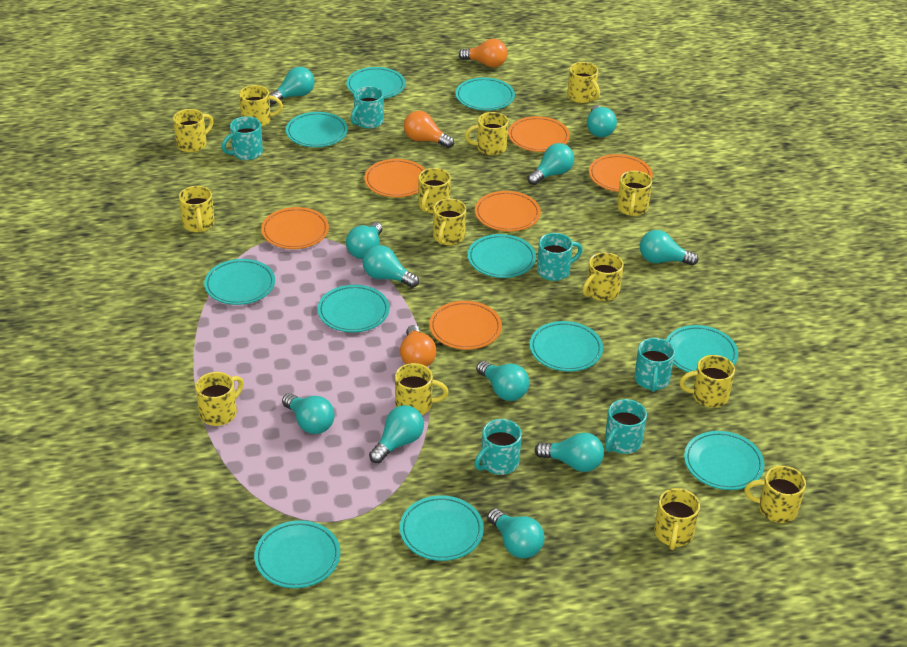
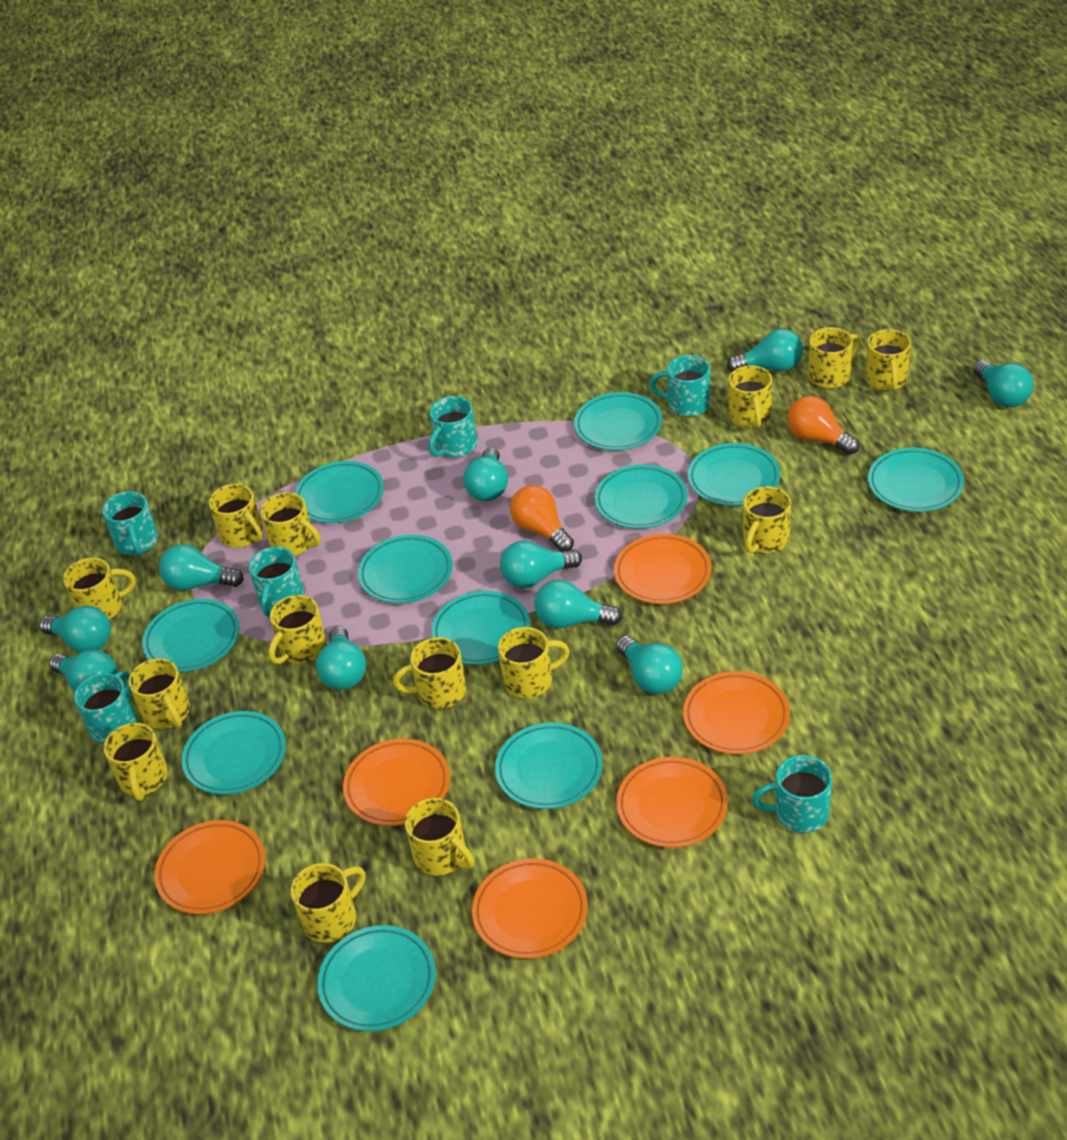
orange light bulb: [400,325,437,367] [404,111,454,148] [459,39,508,67] = 3 -> [510,485,574,551] [787,396,859,455] = 2
turquoise light bulb: [269,67,315,104] [282,393,335,434] [346,222,383,259] [362,245,419,288] [369,405,424,463] [476,361,529,401] [487,508,544,559] [527,143,574,185] [535,433,604,472] [587,105,617,137] [640,230,698,266] = 11 -> [39,605,111,653] [49,650,117,692] [159,544,244,591] [316,626,366,690] [463,447,508,502] [500,541,582,588] [534,580,622,628] [616,636,683,694] [727,329,803,371] [973,360,1034,407] = 10

